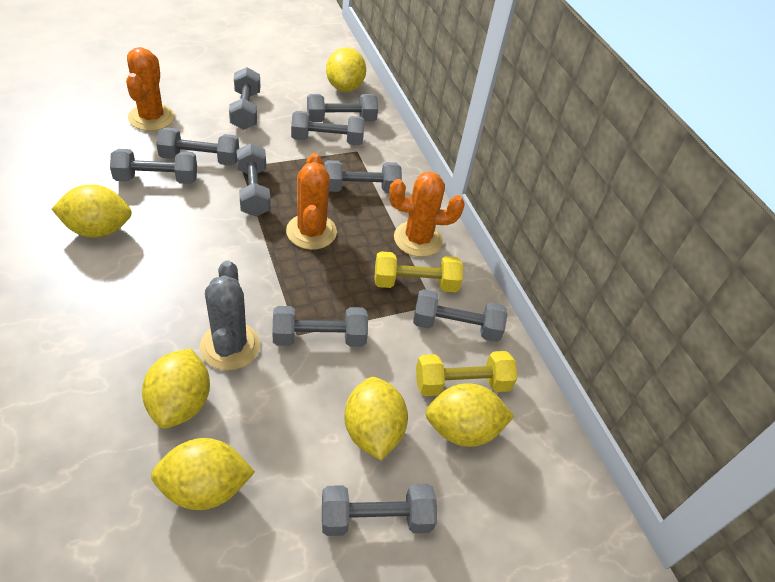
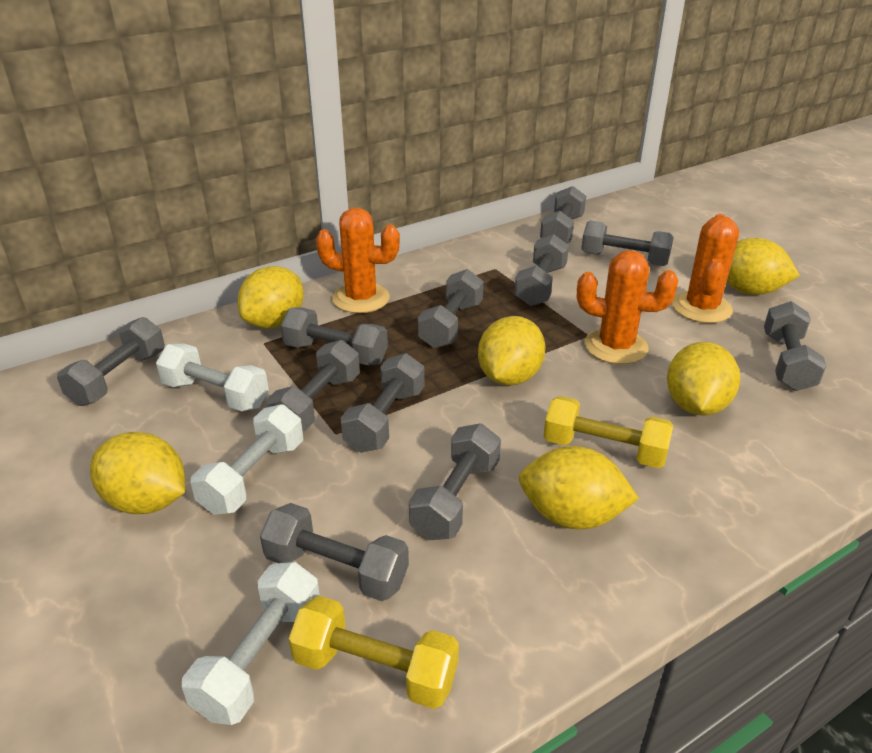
grey cactus: [200,260,260,370] = 1 -> none = 0
grey dumbbell: [110,149,197,184] [156,127,239,166] [229,67,260,130] [236,143,271,217] [272,306,368,347] [291,111,365,145] [307,94,378,122] [322,484,437,536] [324,160,402,193] [413,289,507,342] = 10 -> [57,317,165,406] [260,503,409,601] [267,340,360,431] [281,308,388,366] [341,353,425,453] [409,423,501,540] [418,269,484,348] [514,234,569,306] [540,186,586,243] [581,220,674,266] [764,301,827,391] = 11
white dumbbell: none = 0 -> [156,344,269,411] [182,562,320,725] [191,404,303,515] = 3

